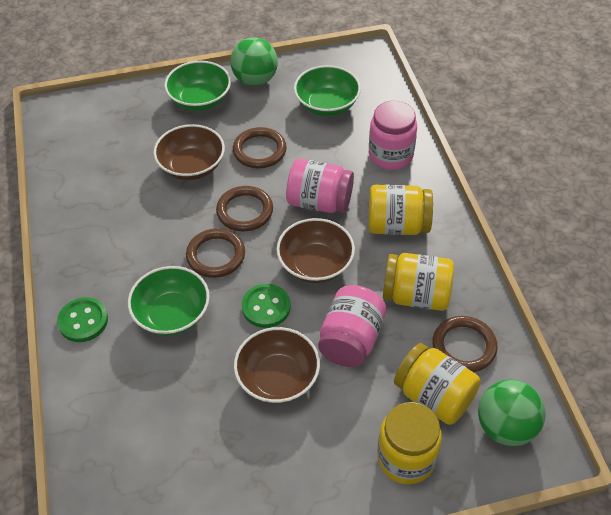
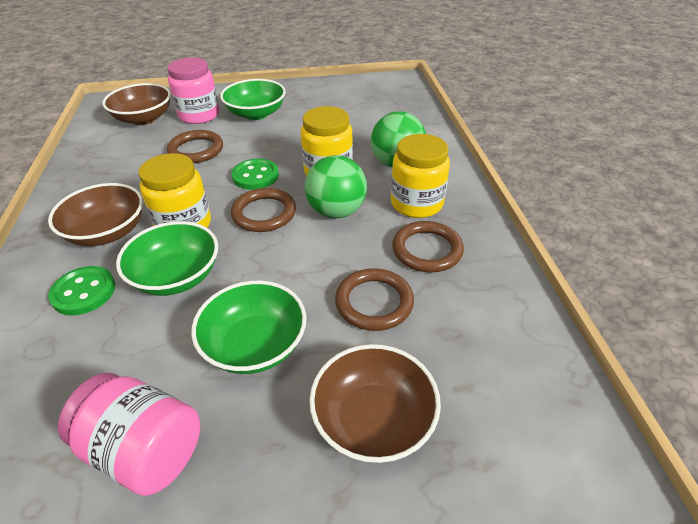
pink jar: [286,158,354,213] [318,285,386,367] [369,101,417,170] = 3 -> [58,373,200,496] [168,57,219,124] = 2
yellow jar: [368,185,433,235] [377,402,442,484] [383,253,454,311] [394,343,481,425] = 4 -> [138,153,211,228] [301,106,353,176] [391,134,450,218] = 3

